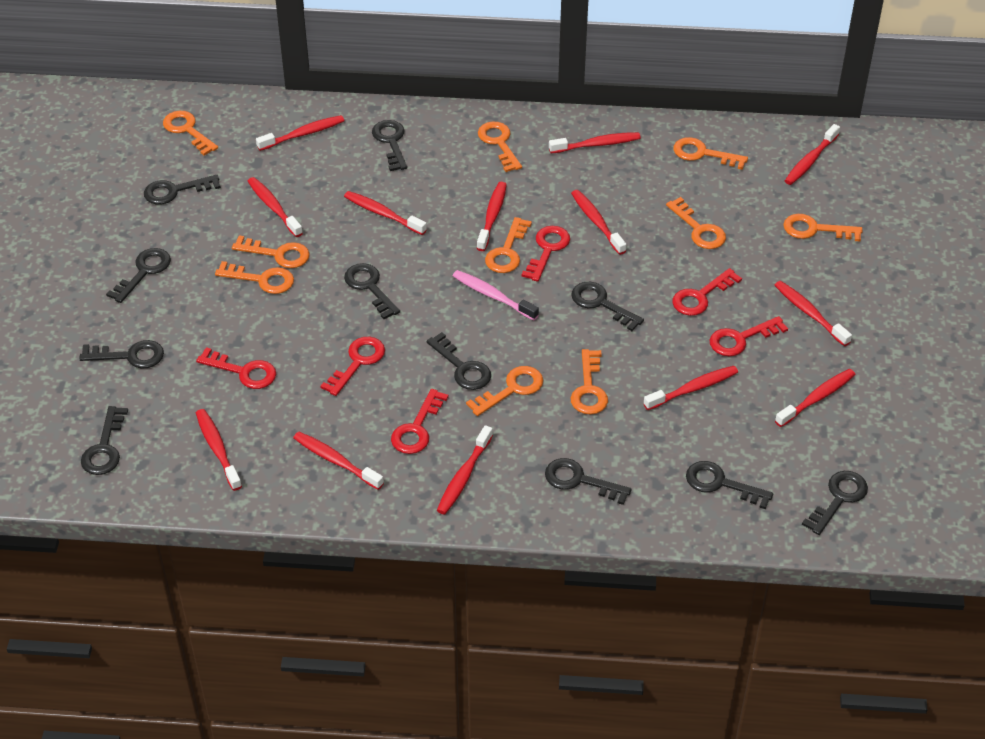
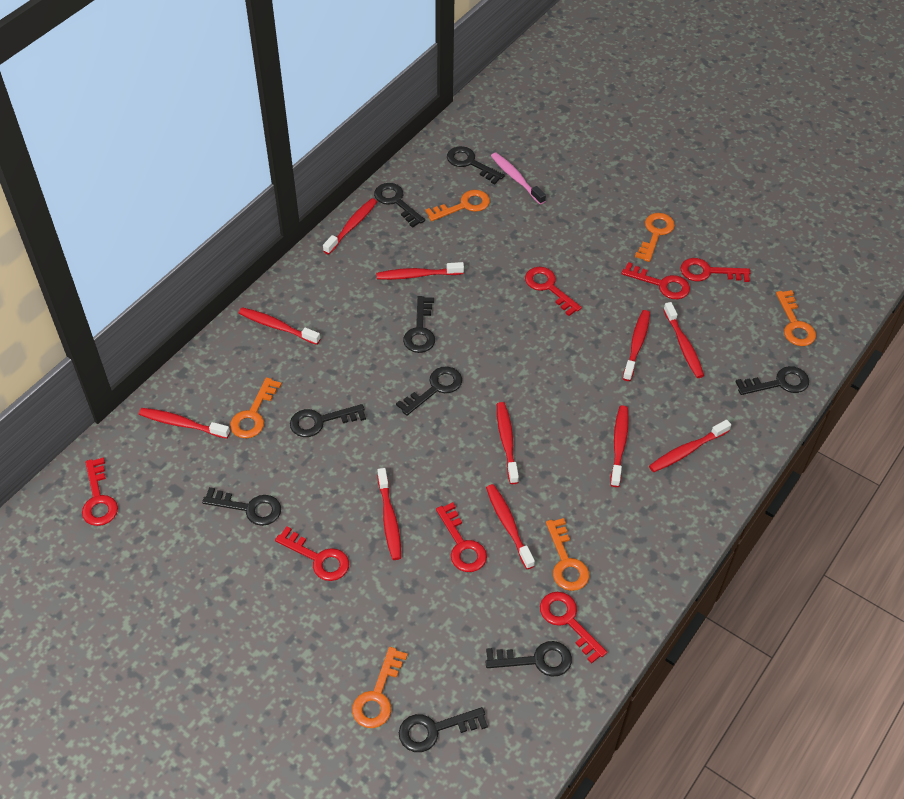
black key: [79,340,164,369] [81,406,128,475] [106,248,171,303] [144,175,221,205] [344,263,400,319] [372,120,407,171] [427,332,491,390] [545,458,632,505] [571,282,644,331] [686,461,773,509] [802,471,868,535] = 11 -> [202,487,281,526] [290,404,366,437] [374,183,425,228] [396,366,462,416] [399,707,488,752] [403,296,435,353] [447,146,504,184] [485,641,572,677] [735,366,809,395] = 9
orange key: [163,111,218,155] [215,261,294,294] [232,236,310,268] [466,366,543,416] [478,122,522,172] [485,217,532,273] [571,349,608,415] [666,197,726,249] [673,137,748,170] [783,214,862,241] = 10 -> [230,377,281,438] [352,647,408,728] [425,190,490,221] [546,518,589,591] [635,213,675,262] [776,290,816,346] = 6
red key: [196,347,276,389] [320,337,385,396] [391,389,449,454] [521,226,570,282] [672,268,742,316] [710,316,788,356] = 6 -> [82,457,118,526] [275,526,349,581] [436,502,487,572] [525,267,582,316] [540,592,607,664] [621,262,690,299] [680,258,750,282] = 7
red toothbrush: [196,409,242,491] [248,177,303,237] [256,115,344,151] [293,432,384,490] [344,191,427,235] [437,425,493,515] [477,182,507,251] [549,132,641,153] [571,190,626,255] [643,366,738,410] [774,281,852,346] [775,369,855,427] [785,124,840,185] = 13 -> [139,408,230,439] [239,307,320,345] [323,198,377,254] [376,262,464,280] [377,468,401,560] [486,484,535,569] [497,402,519,484] [610,405,629,487] [623,310,650,381] [649,420,731,472] [663,302,704,378] = 11

